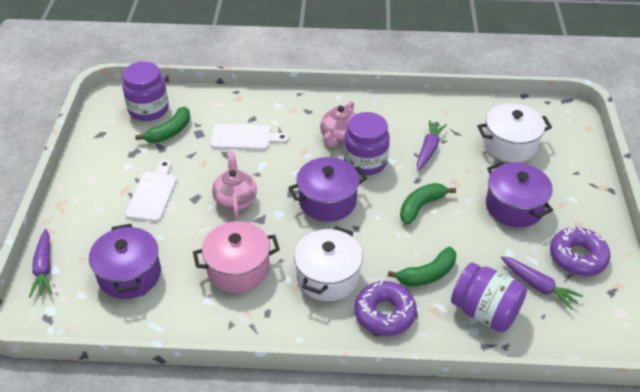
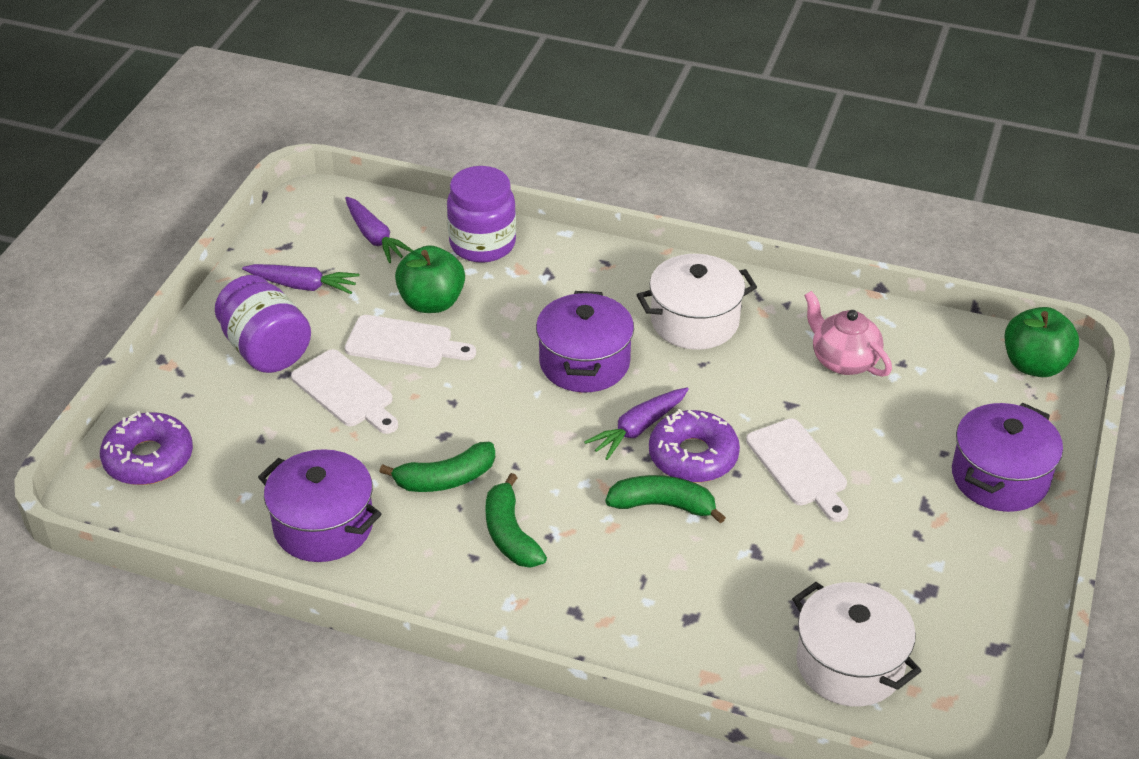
green apple: none = 0 -> [395,245,465,313] [1005,307,1079,377] = 2
pink pot: [193,221,280,293] = 1 -> none = 0
pink teapot: [212,151,257,218] [320,101,356,147] = 2 -> [804,291,892,377] = 1
purple jar: [122,62,169,121] [344,112,390,175] [451,263,527,332] = 3 -> [215,275,311,373] [447,166,516,263] = 2
white cutting board: [125,160,177,222] [210,124,289,150] = 2 -> [291,349,398,434] [345,315,476,368] [746,418,848,522] = 3

